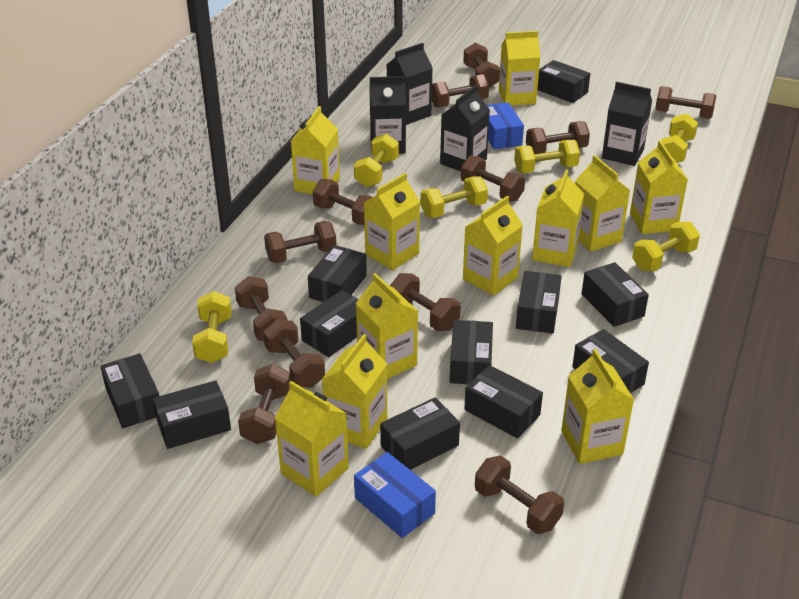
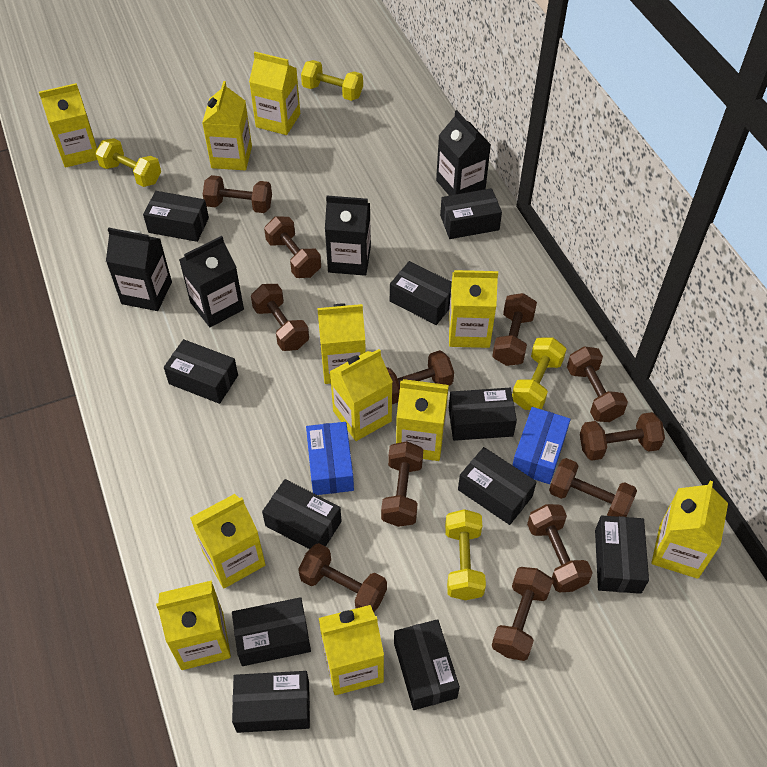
yellow dumbbell: [192,291,232,363] [354,133,399,187] [420,176,488,218] [514,140,580,173] [632,222,700,271] [661,114,698,163] = 6 -> [96,138,161,187] [301,60,363,101] [445,509,486,600] [512,337,566,410] = 4

